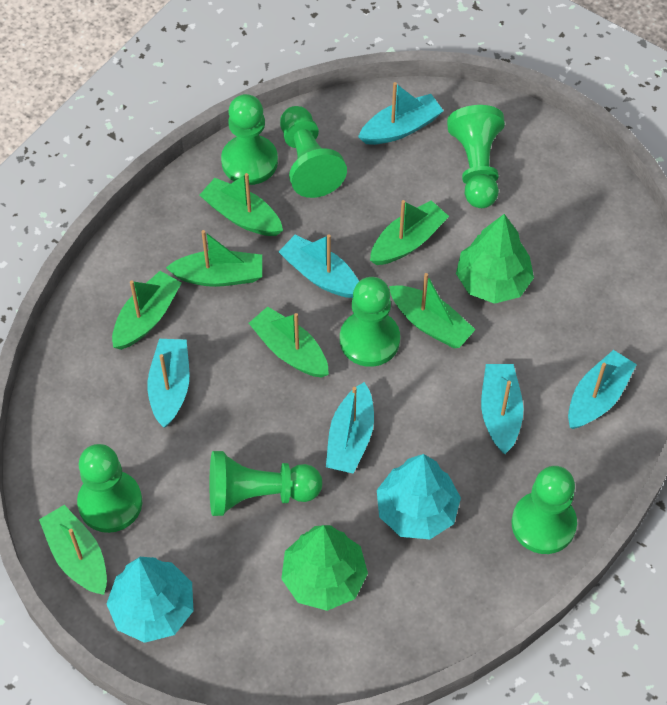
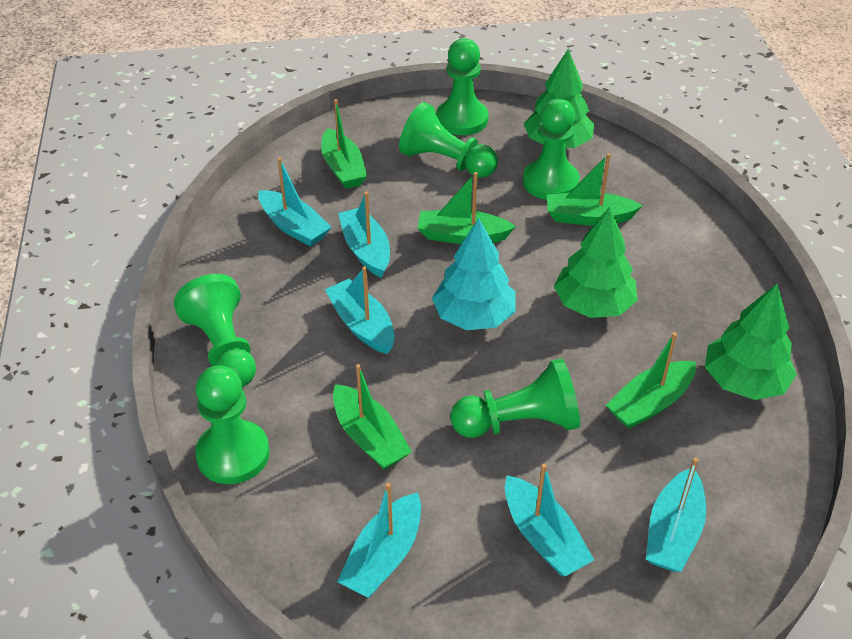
green boat: [39,505,107,595] [112,271,182,350] [166,230,262,287] [200,173,283,236] [249,306,329,378] [370,200,449,265] [389,273,476,348] = 7 -> [321,99,367,189] [333,364,412,469] [418,172,516,244] [547,153,643,226] [606,332,696,429] = 5
green pawn: [77,444,142,533] [210,451,322,516] [221,94,278,185] [280,106,347,198] [340,277,400,367] [447,105,505,208] [512,466,577,554] = 7 -> [174,274,256,387] [195,365,270,484] [399,102,498,178] [436,38,489,135] [451,358,580,438] [523,99,580,200] = 6
green tree: [281,525,368,611] [456,214,534,304] = 2 -> [524,49,594,148] [554,207,638,318] [705,284,797,400] = 3
turquoise tree: [107,557,193,643] [377,454,461,540] = 2 -> [432,218,515,330] = 1

